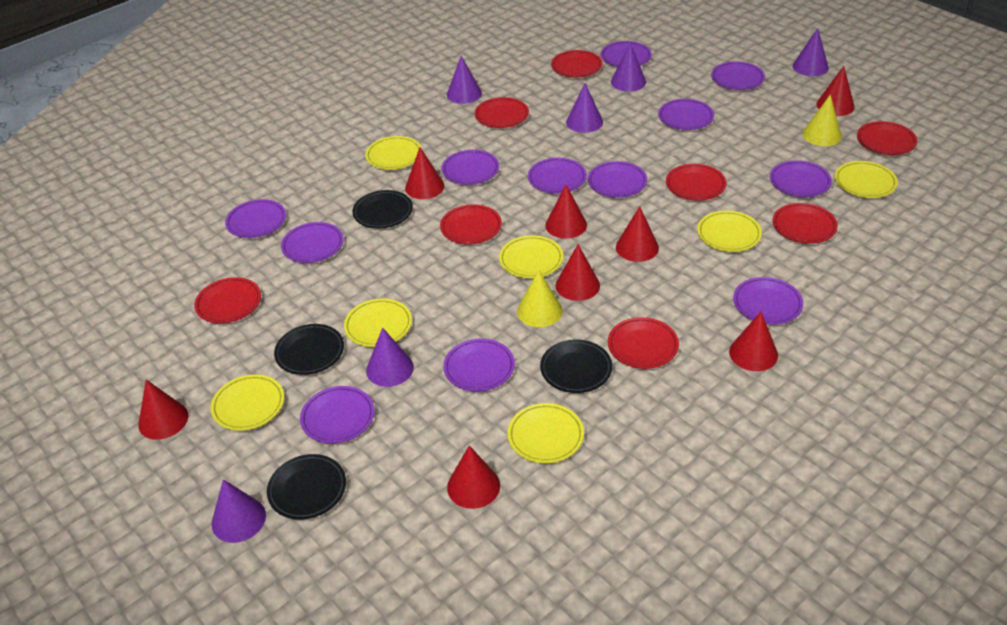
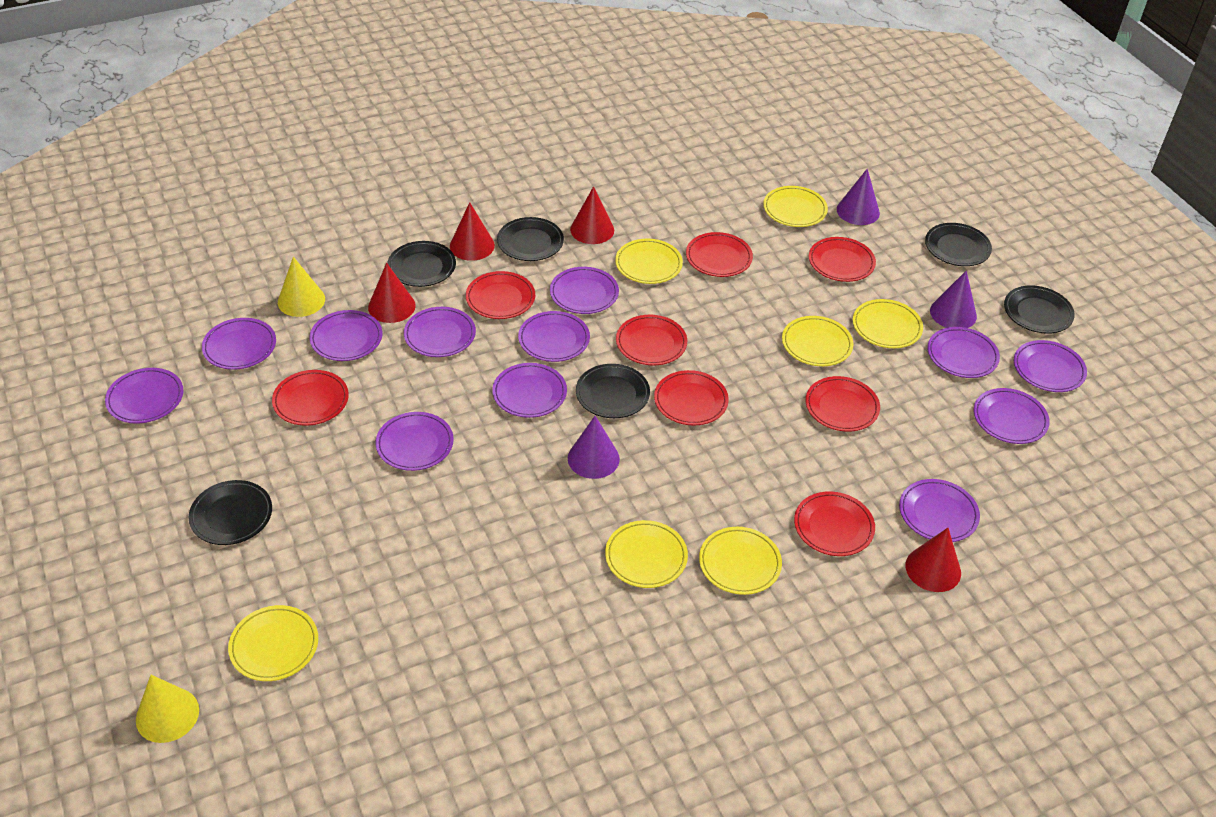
black plate: [267,454,346,520] [274,324,344,375] [352,190,413,228] [540,339,612,393] = 4 -> [189,480,272,545] [387,241,456,287] [497,217,564,261] [576,364,650,418] [925,223,992,266] [1004,285,1075,334] = 6
purple cone: [212,479,266,543] [366,327,414,387] [447,56,482,104] [566,83,603,133] [611,43,646,92] [793,28,829,76] = 6 -> [568,416,620,479] [837,169,880,225] [930,271,977,328] = 3
red cone: [138,380,188,440] [405,148,445,199] [447,445,500,509] [545,185,587,239] [556,244,600,301] [616,206,659,262] [729,312,778,371] [816,66,855,116] = 8 -> [368,263,416,323] [450,202,495,261] [570,186,614,244] [906,528,961,592] = 4

